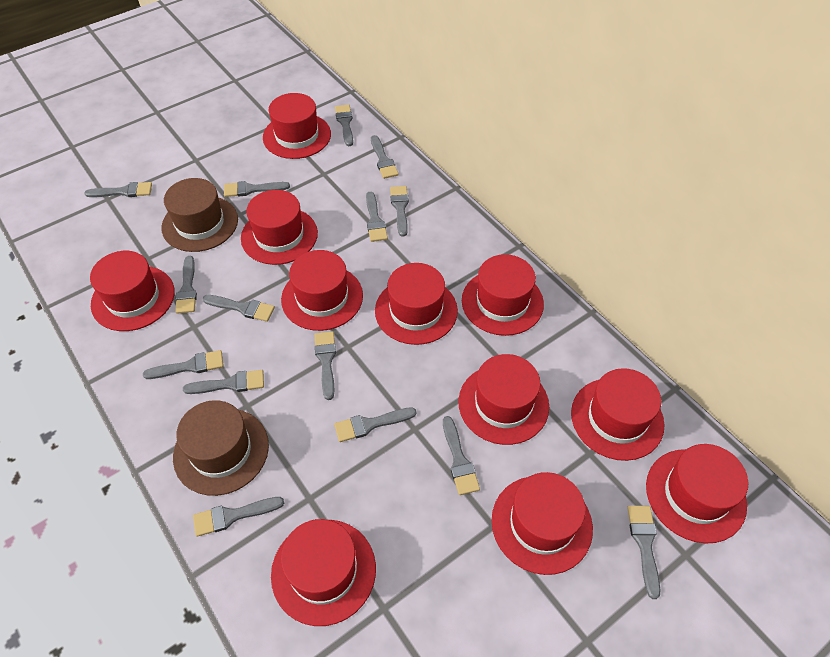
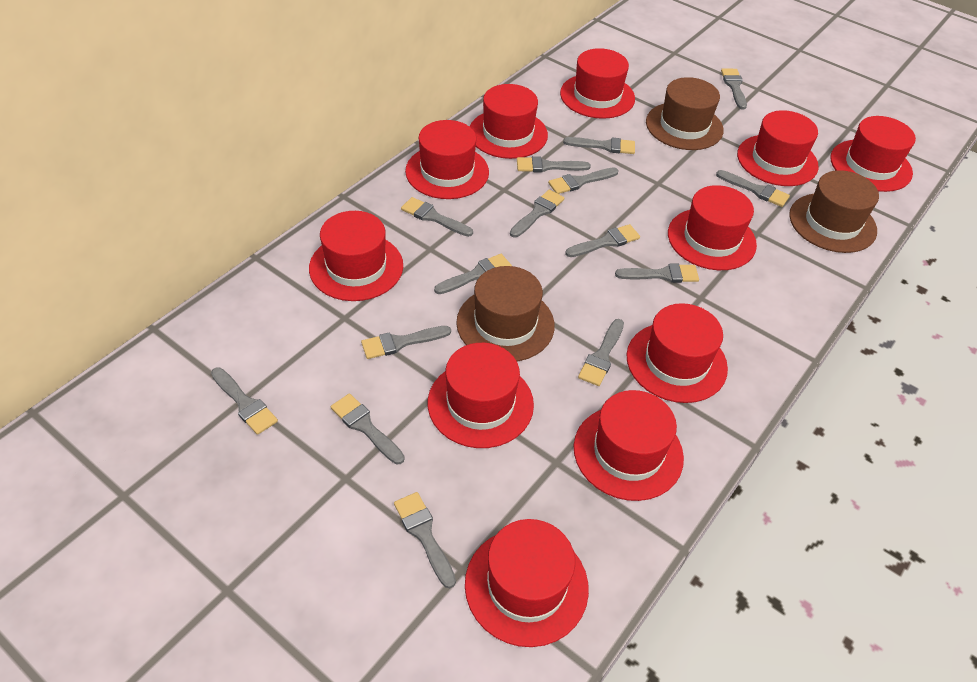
brown hat: [161,178,238,252] [173,400,269,496] = 2 -> [456,266,555,361] [646,77,724,150] [789,170,879,253] = 3

